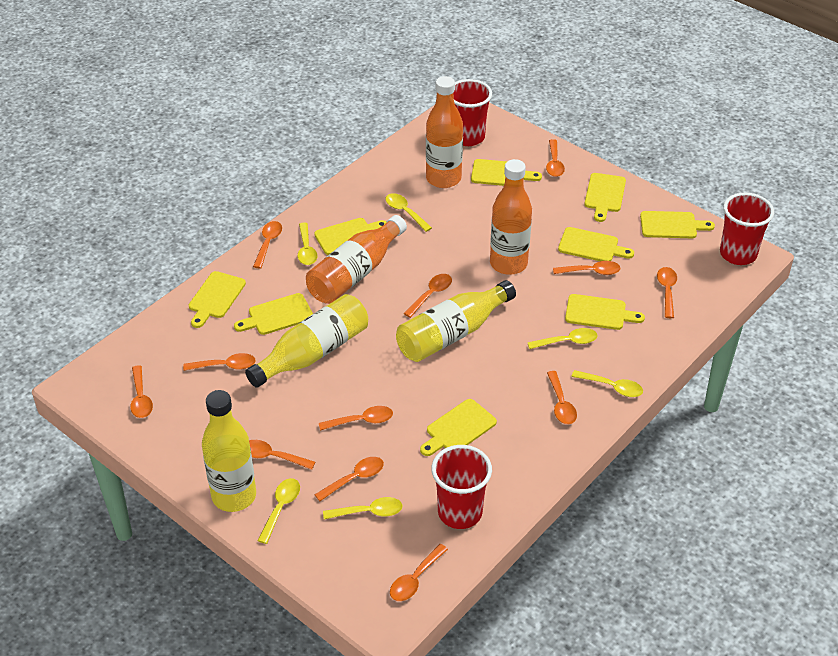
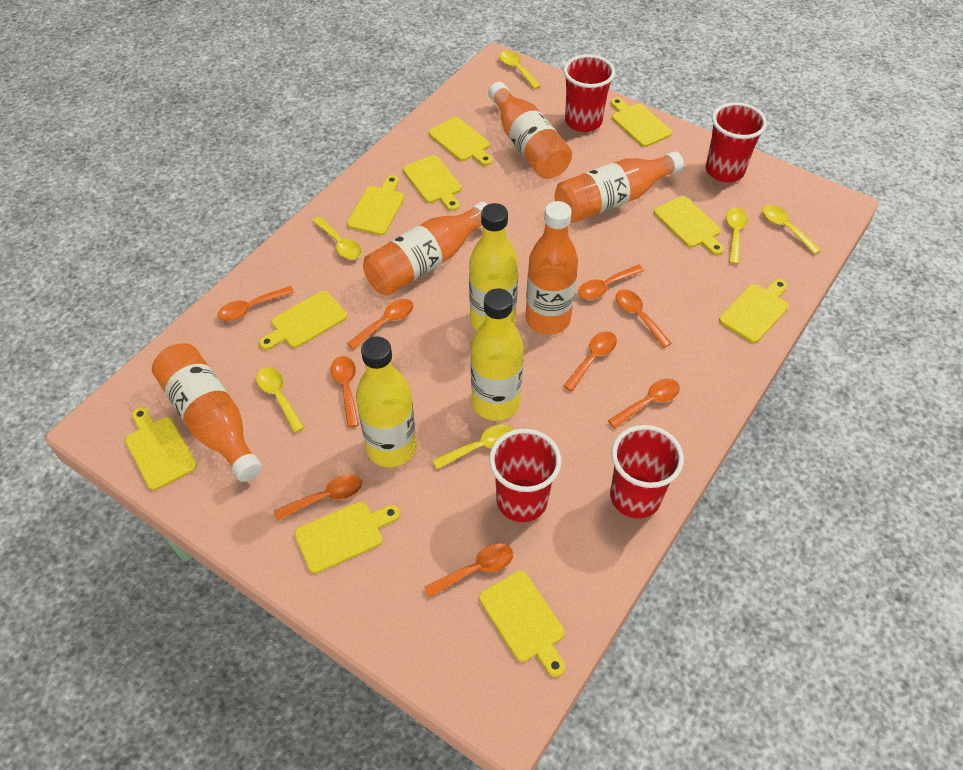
orange bottle: [306,215,407,304] [426,76,463,188] [490,159,532,275] = 3 -> [152,343,262,482] [363,202,488,296] [488,82,572,179] [526,201,578,335] [555,151,684,223] = 5
orange spoon: [130,365,153,418] [183,353,256,371] [249,440,315,470] [253,221,282,269] [315,457,384,501] [319,406,393,431] [390,544,448,601] [404,274,452,318] [546,139,565,177] [547,371,577,424] [553,261,621,275] [657,267,677,318] = 12 -> [218,286,294,321] [274,474,362,521] [331,356,359,428] [347,299,414,350] [424,543,513,598] [563,331,617,392] [578,264,644,299] [608,379,680,428] [616,290,672,348] = 9
red cup: [431,445,492,529] [454,79,492,146] [720,193,774,265] = 3 -> [489,429,561,522] [563,54,615,132] [610,425,684,518] [706,102,767,182] = 4
yellow cutting board: [189,271,246,328] [234,293,313,335] [314,218,386,255] [420,399,497,456] [471,159,542,186] [558,227,634,261] [565,294,645,330] [585,173,626,222] [640,211,715,238] = 9 -> [125,407,197,490] [259,291,347,350] [295,502,400,574] [347,175,404,235] [403,155,461,211] [429,117,492,166] [479,571,565,677] [611,98,672,147] [654,196,724,255] [719,279,789,343] = 10

